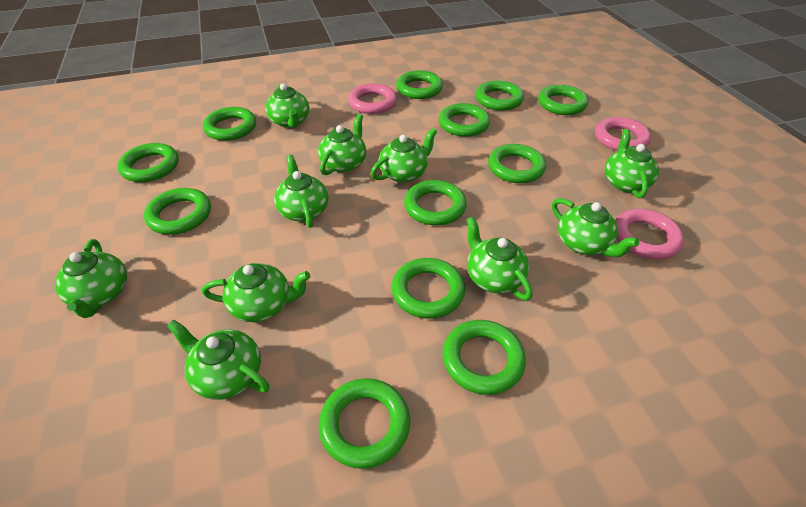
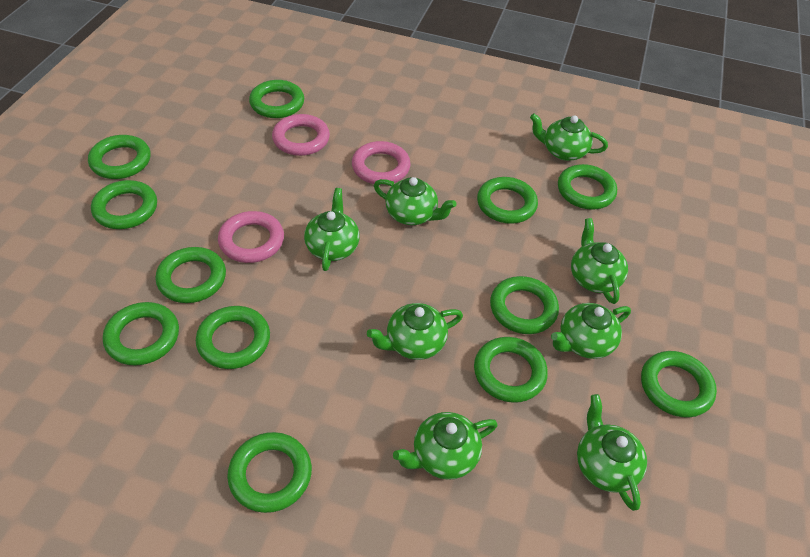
green teapot: [55,239,127,318] [167,319,270,400] [202,263,310,322] [265,83,309,128] [274,155,328,228] [318,114,366,175] [371,128,437,183] [466,217,533,301] [552,198,639,257] [604,129,659,198] = 10 -> [304,188,360,271] [367,303,463,360] [374,177,456,225] [393,412,498,480] [530,113,608,161] [551,303,631,359] [571,218,628,304] [577,394,647,511] = 8

